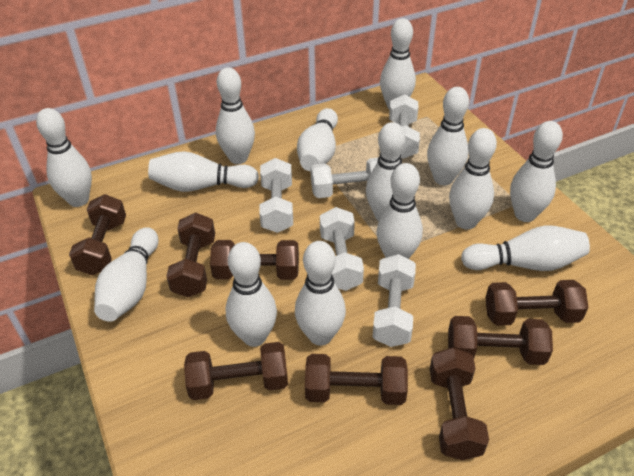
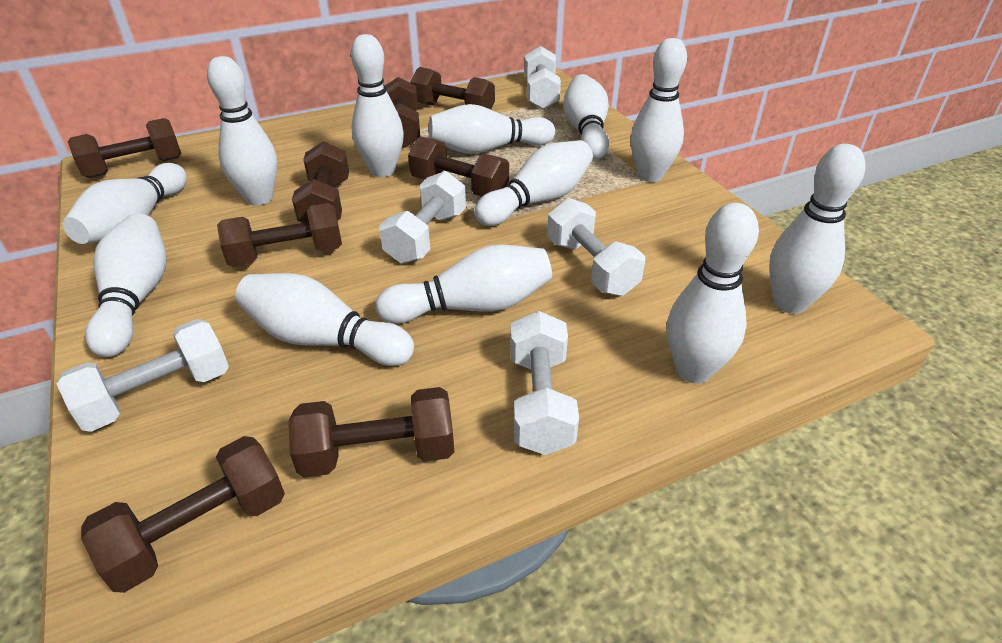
white bowling pin: [36,108,92,207] [94,227,158,322] [148,151,259,192] [216,68,255,164] [226,242,277,347] [295,241,346,346] [297,108,338,171] [366,122,405,221] [377,163,423,259] [380,18,416,110] [427,87,469,185] [449,128,497,230] [461,225,590,271] [510,121,563,222] = 14 -> [63,163,187,244] [85,213,167,357] [207,56,277,206] [235,273,414,366] [351,34,404,177] [375,244,552,324] [429,104,555,154] [475,140,593,226] [563,74,609,160] [631,38,687,182] [667,203,759,383] [769,144,866,314] = 12

